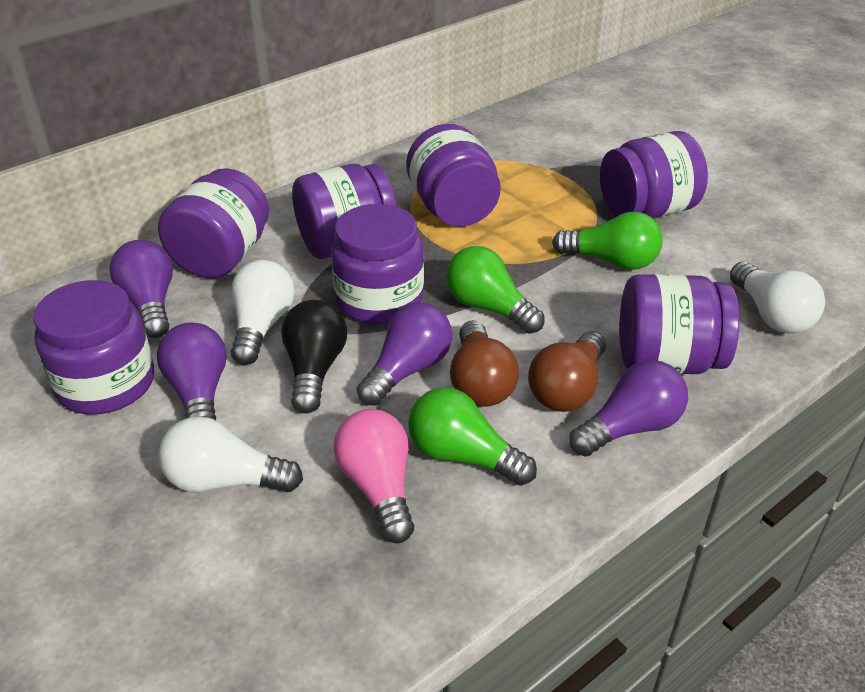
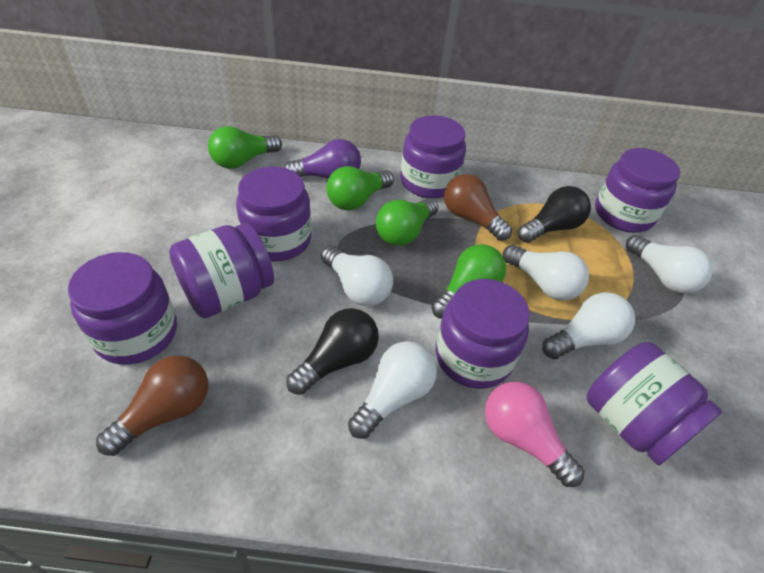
black light bulb: [281,300,347,413] = 1 -> [286,308,379,395] [518,186,591,243] = 2
green light bulb: [408,387,537,486] [446,246,545,334] [552,212,663,270] = 3 -> [208,126,282,169] [327,166,394,210] [376,198,438,246] [432,244,506,319] = 4
purple light bulb: [109,240,173,338] [157,323,227,420] [357,302,452,406] [569,360,688,457] = 4 -> [284,139,361,179] = 1
white light bulb: [158,416,303,493] [231,260,295,365] [730,262,825,334] = 3 -> [321,246,393,306] [348,341,437,439] [503,245,589,301] [542,292,635,359] [626,235,713,294] = 5

